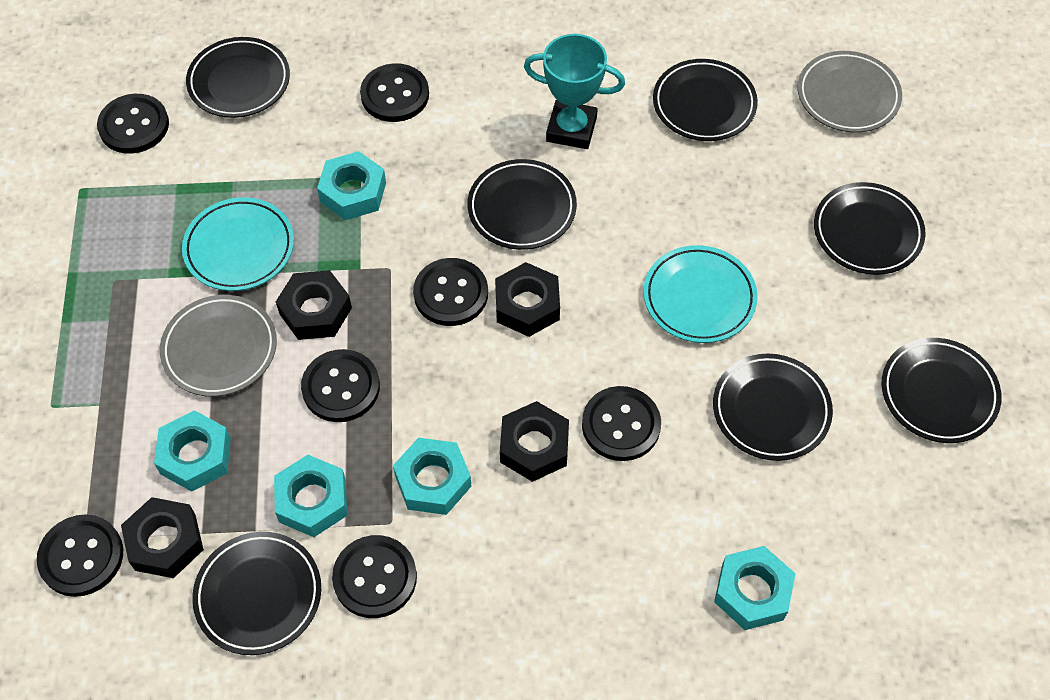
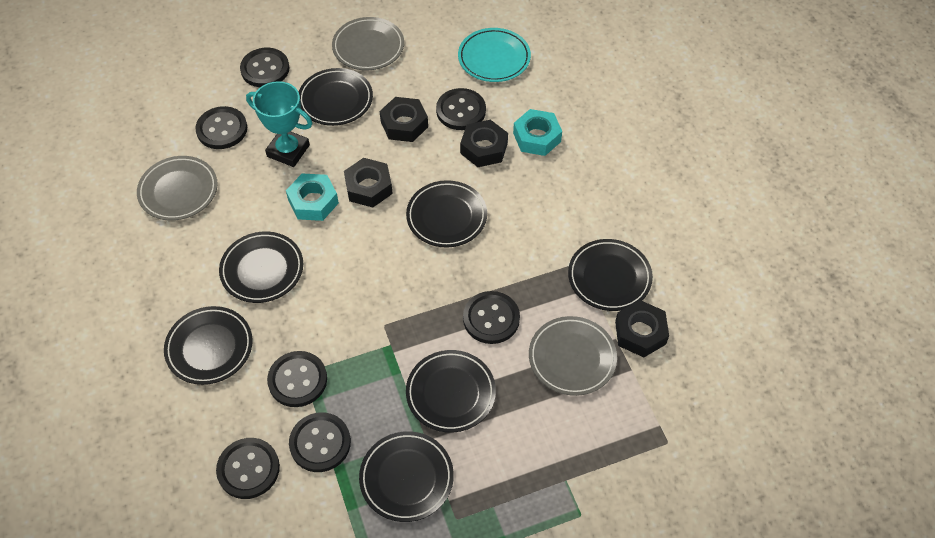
grey plate: [160,295,277,397] [797,51,902,133] = 2 -> [137,156,218,221] [332,17,404,70] [529,316,617,396] = 3
turquoise nut: [154,410,231,492] [274,455,347,537] [317,151,386,220] [393,438,471,515] [714,546,795,630] = 5 -> [286,173,339,221] [513,109,562,156] = 2
turquoise plate: [182,197,294,291] [643,245,758,343] = 2 -> [458,28,531,82] = 1

